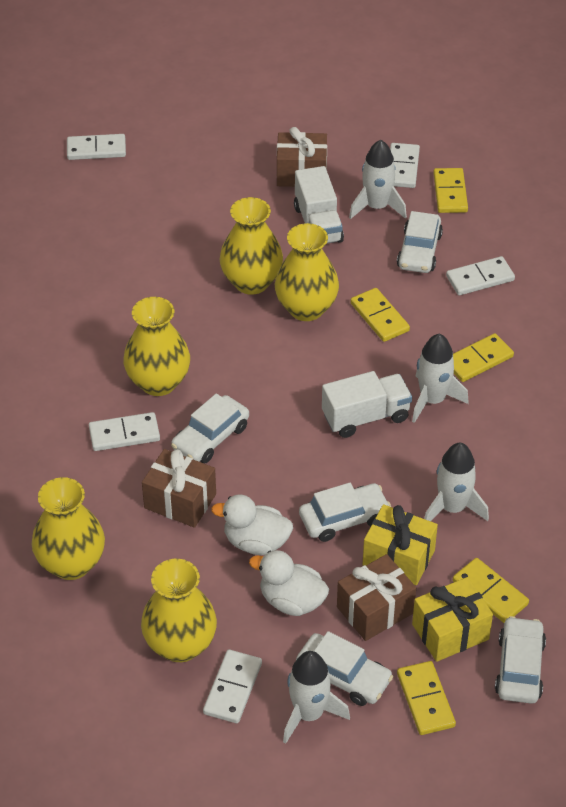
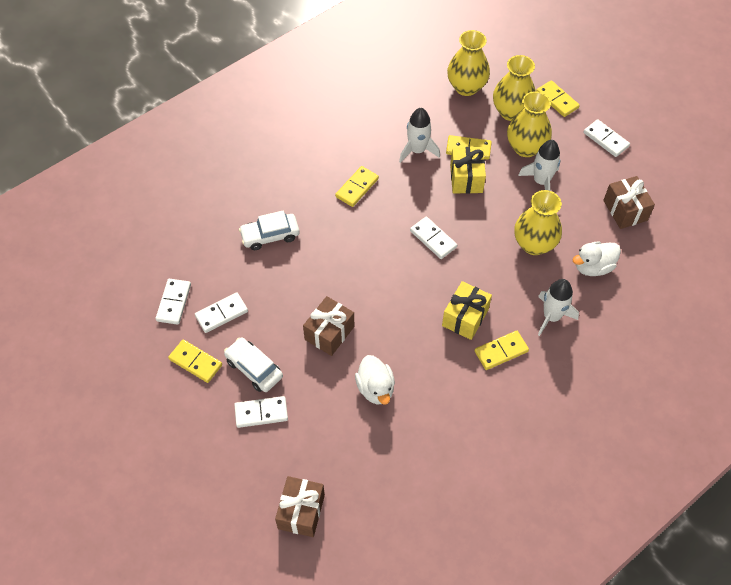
white car: [171,394,249,463] [296,631,393,706] [299,483,391,542] [397,211,443,273] [495,616,546,704] = 5 -> [224,337,283,392] [239,211,300,250] = 2
white rocket: [283,651,350,744] [349,140,407,219] [412,334,469,423] [424,443,489,521] = 4 -> [399,108,440,163] [518,140,560,191] [538,279,579,336] = 3
white truck: [294,166,344,244] [322,371,412,438] = 2 -> none = 0
yellow vase: [32,477,105,580] [123,297,190,396] [141,559,217,662] [220,197,283,295] [275,223,339,321] = 5 -> [447,30,490,96] [493,55,536,121] [507,91,552,157] [514,190,562,255] = 4

